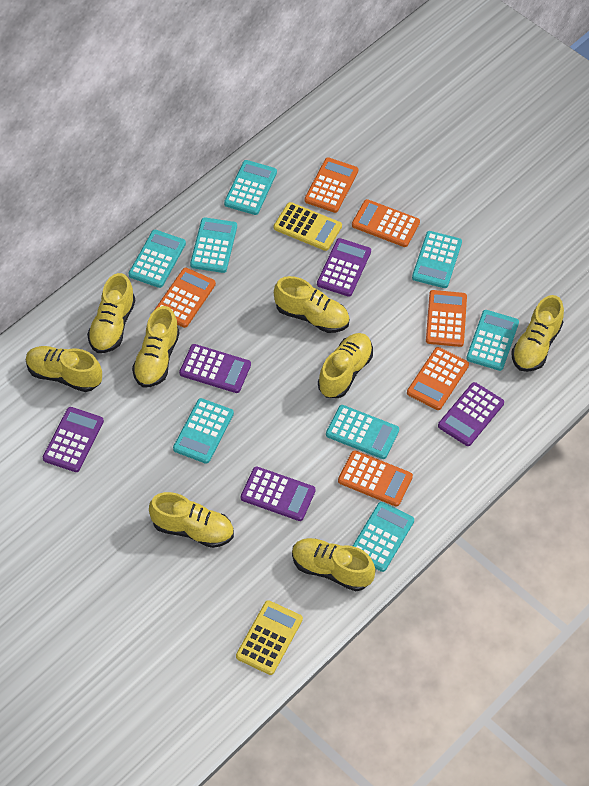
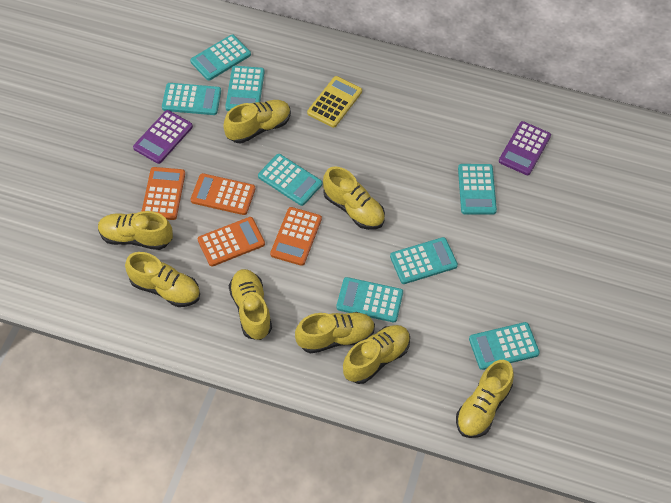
orange calculator: [155,268,216,328] [304,157,358,213] [338,450,413,507] [352,199,420,247] [407,347,469,410] [426,290,467,347] = 6 -> [141,167,185,220] [191,173,255,215] [198,217,265,267] [270,207,322,266] = 4
purple calculator: [43,407,104,472] [179,344,251,393] [241,466,316,521] [317,238,371,297] [438,382,504,446] = 5 -> [133,110,193,164] [499,121,551,175] = 2
yellow calculator: [236,600,303,675] [274,202,342,251] = 2 -> [307,76,362,128] = 1

